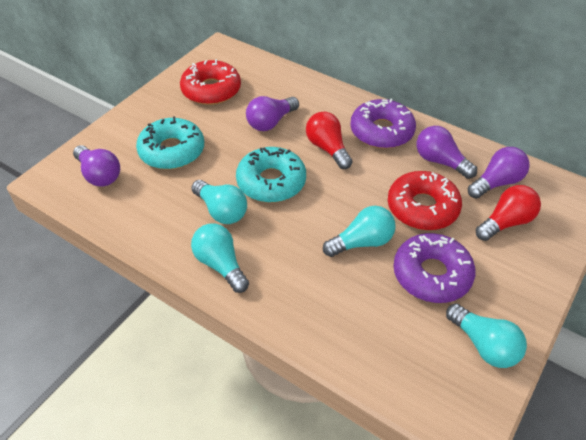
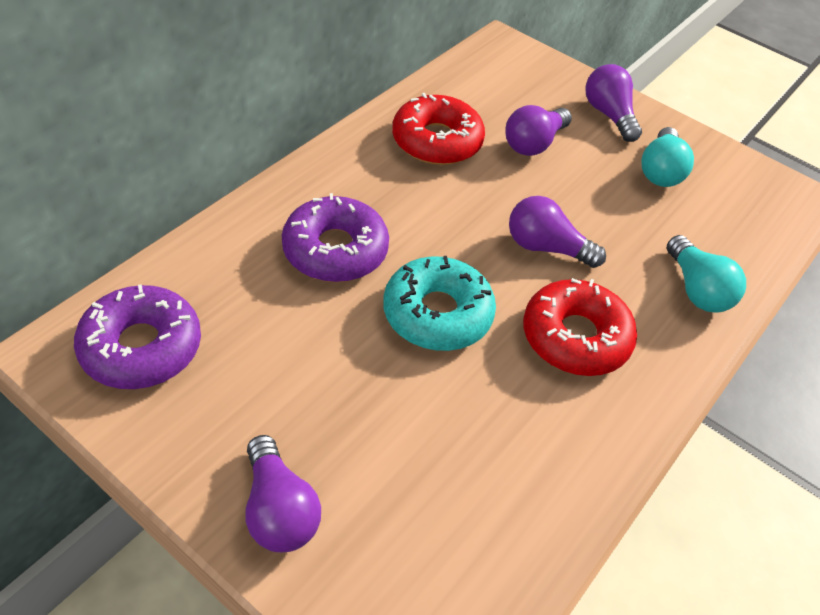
red light bulb: [306,112,352,169] [476,185,541,241] = 2 -> none = 0
turquoise donut: [136,116,204,169] [236,147,306,203] = 2 -> [383,256,496,351] = 1
turquoise light bulb: [191,180,247,224] [191,223,249,293] [323,206,396,257] [446,304,527,368] = 4 -> [641,127,694,187] [667,235,746,313] = 2

